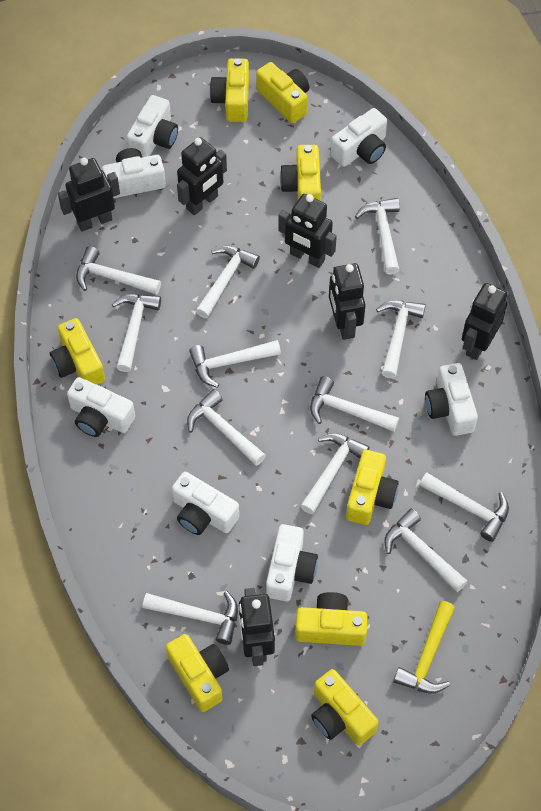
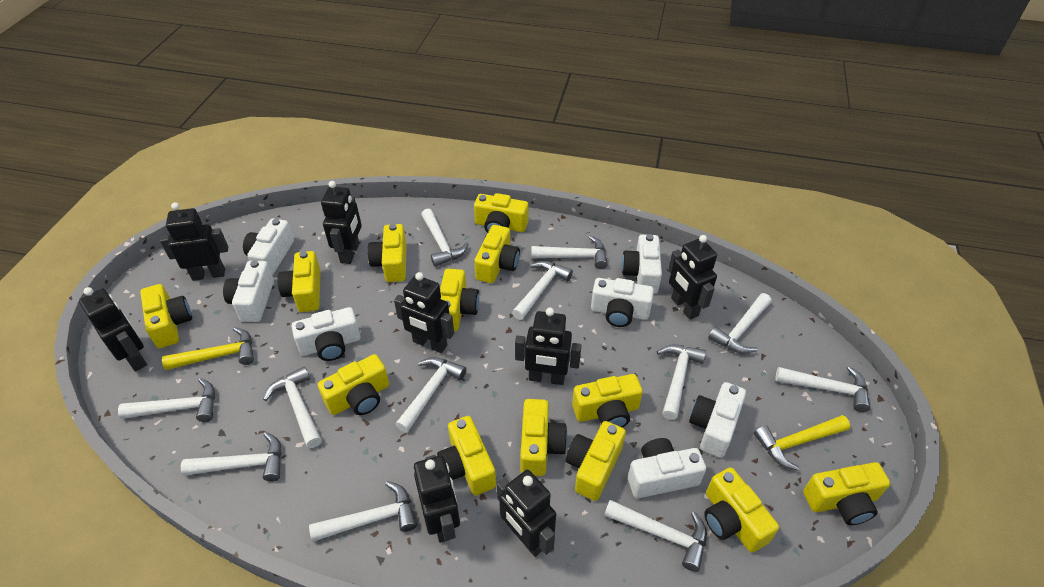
black robot: [58,158,120,232] [177,137,227,215] [239,588,275,666] [278,194,337,268] [329,263,366,340] [462,283,507,360] = 6 -> [79,287,147,372] [160,202,228,281] [321,181,362,264] [394,272,454,353] [414,455,460,543] [496,470,556,557] [515,308,582,385] [668,235,717,320] = 8
yellow camera: [50,318,105,385] [166,634,229,712] [210,58,249,122] [256,62,309,123] [280,145,321,201] [295,592,367,646] [311,669,378,745] [346,450,399,525] = 8 -> [140,284,192,348] [277,251,321,312] [318,354,389,415] [368,224,407,282] [437,416,496,496] [440,269,479,332] [474,193,529,233] [474,225,520,283] [520,399,567,476] [566,421,626,501] [572,374,643,428] [704,467,779,553] [803,462,890,525] = 13
yellow hammer: [393,601,455,694] = 1 -> [162,327,254,370] [754,415,850,471] = 2

